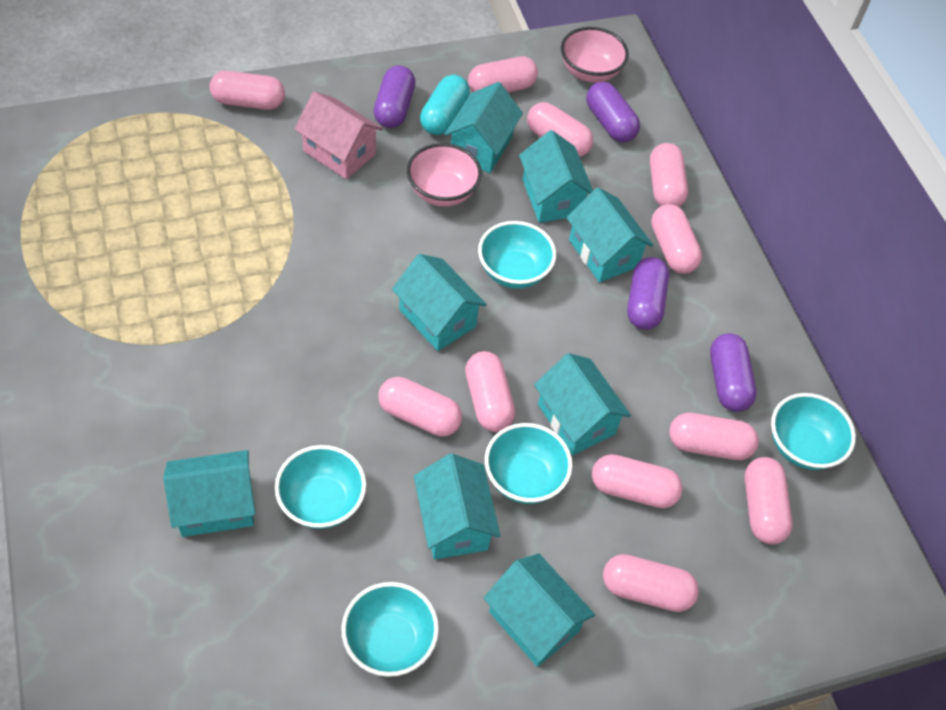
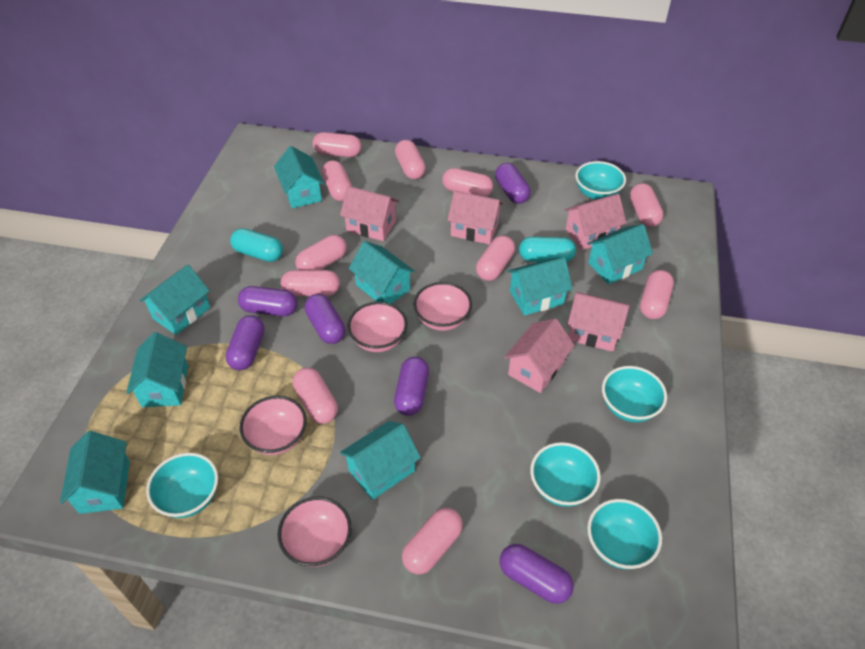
pink bowl: [407,143,482,206] [561,27,629,83] = 2 -> [240,396,307,455] [278,497,352,567] [347,302,407,352] [414,282,472,331] = 4
pink house: [295,91,383,179] = 1 -> [340,186,399,241] [447,191,503,245] [504,318,575,393] [564,194,626,250] [567,292,629,352] = 5
purple capsule: [374,65,415,128] [586,82,640,142] [627,257,669,330] [710,333,757,412] = 4 -> [226,315,265,370] [238,286,297,316] [304,294,346,344] [394,356,429,416] [495,163,531,204] [500,544,574,604] = 6
turquoise capsule: [420,75,470,135] = 1 -> [230,228,283,262] [519,237,576,262] = 2

